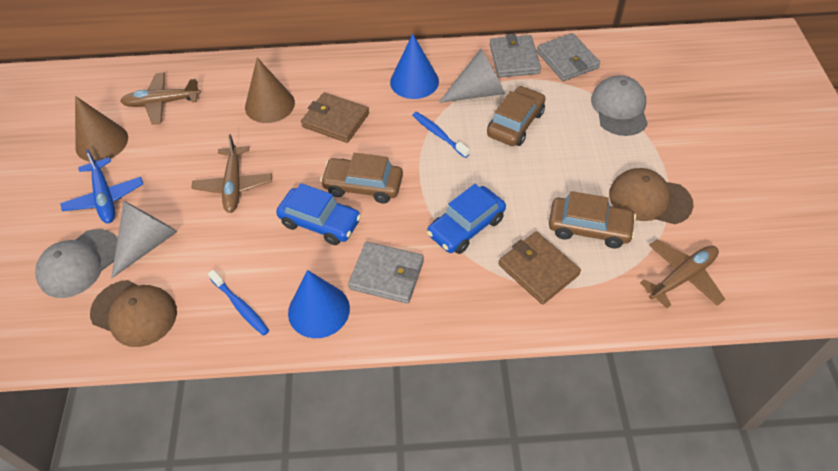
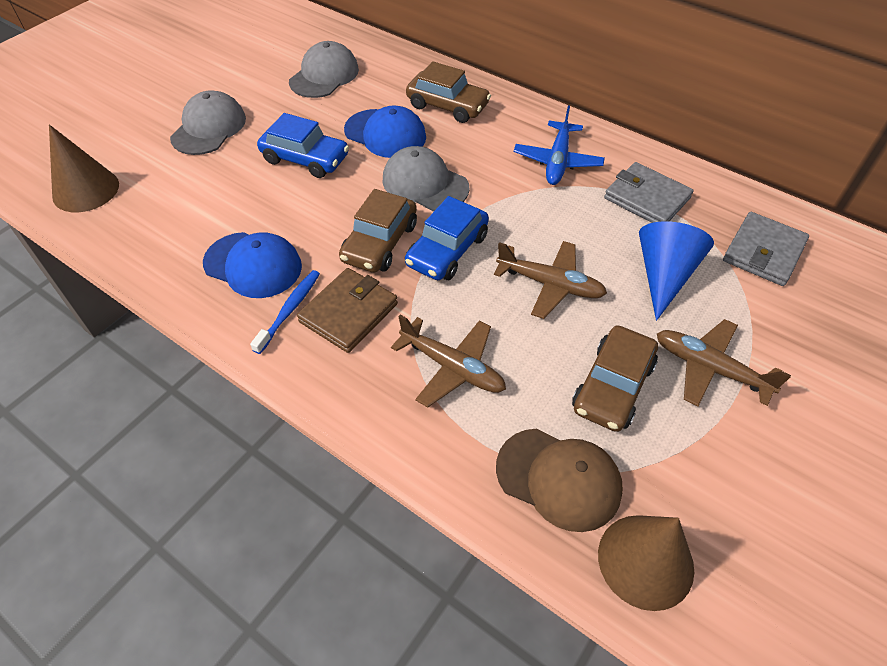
blue cap: none = 0 -> [203,232,302,298] [344,106,426,158] = 2
blue cone: [288,270,350,338] [390,34,439,99] = 2 -> [639,221,714,321] = 1
blue toothbrush: [208,270,269,336] [412,112,470,158] = 2 -> [250,270,320,354] = 1
brown cap: [90,280,177,347] [609,168,693,224] = 2 -> [496,429,623,532] = 1
brown wallet: [301,92,369,143] [499,232,581,305] = 2 -> [297,268,398,353] = 1
grey cap: [35,229,118,298] [591,75,648,136] = 2 -> [170,90,246,155] [289,41,359,98] [383,146,470,211] = 3
grey cone: [111,201,178,278] [439,49,505,103] = 2 -> none = 0
grey wallet: [348,242,424,304] [490,34,541,78] [537,33,600,81] = 3 -> [604,162,694,223] [723,212,809,286] = 2

